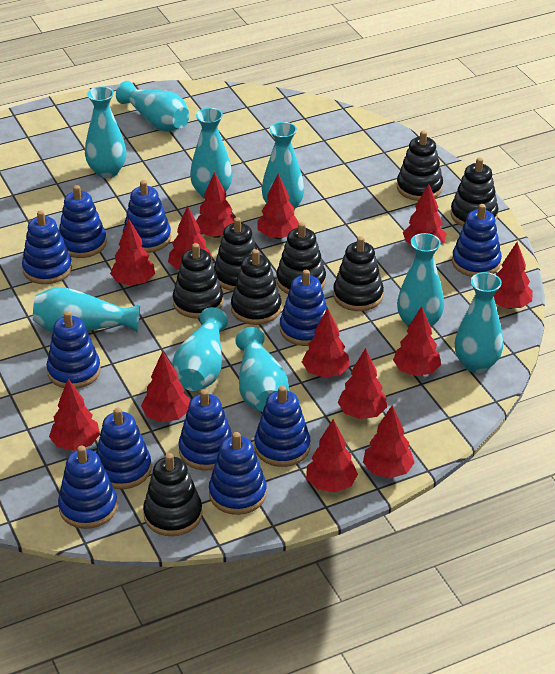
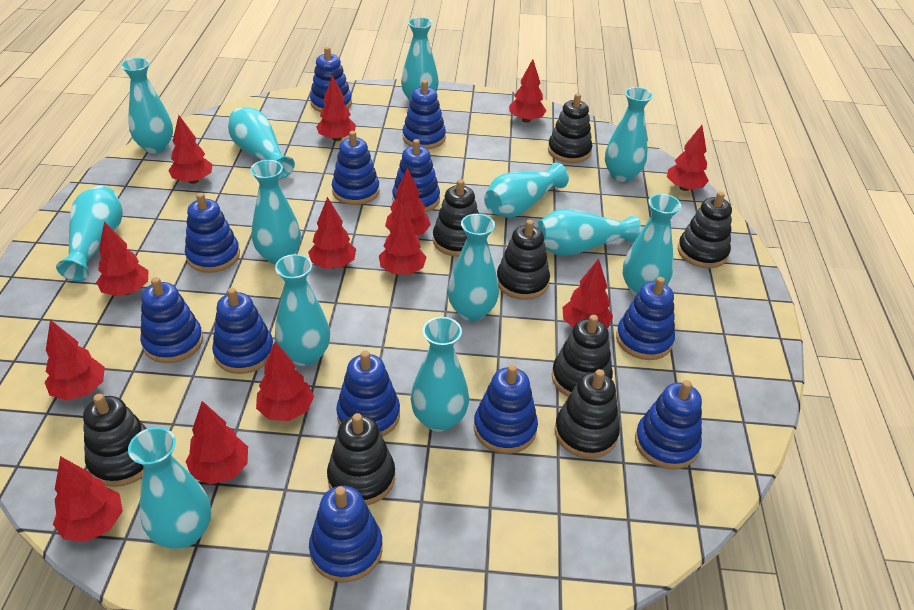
blue stacking toy: [22,210,72,284] [47,311,101,389] [58,446,117,529] [59,185,107,258] [96,408,152,489] [123,180,171,253] [178,389,233,470] [209,432,267,515] [254,386,310,467] [280,270,327,346] [452,204,502,277] = 11 -> [140,277,203,363] [185,193,240,273] [212,288,273,374] [309,486,383,583] [310,47,352,112] [332,131,380,205] [336,351,400,437] [392,139,440,213] [403,80,446,149] [474,364,538,454] [616,277,675,360] [635,380,702,470] = 12
turquoise vase: [33,287,140,333] [85,86,127,178] [116,81,190,132] [172,307,228,391] [190,108,232,199] [235,327,289,412] [262,122,304,210] [397,233,444,327] [455,272,503,373] = 9 -> [56,186,123,281] [121,58,173,154] [128,427,211,549] [228,107,295,179] [250,160,301,264] [275,254,330,366] [401,17,439,101] [411,317,469,432] [448,214,499,321] [484,163,569,218] [536,209,641,256] [605,87,653,182] [623,194,681,296] = 13

